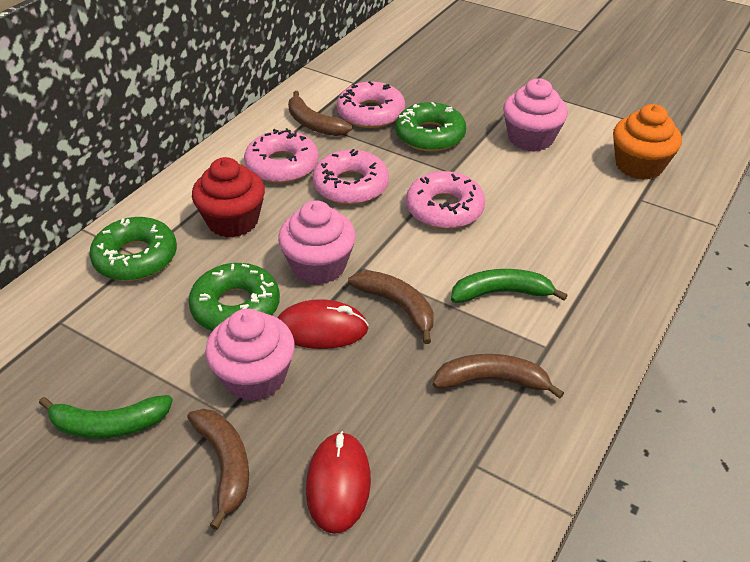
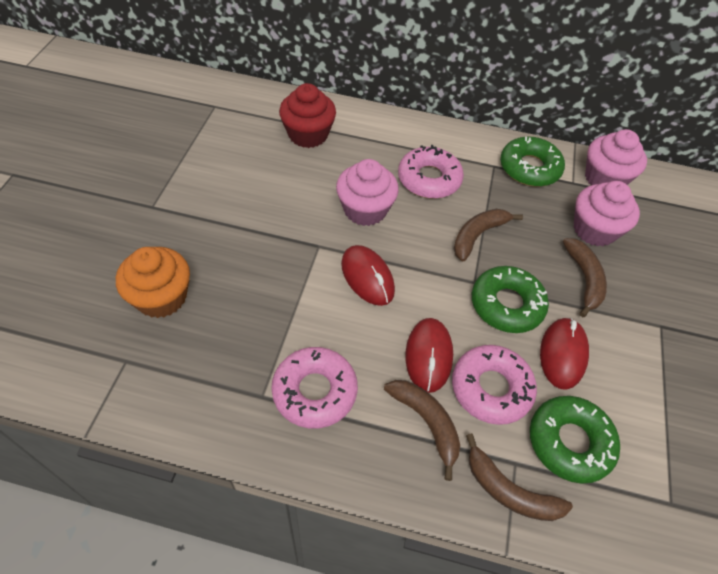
green banana: [39,395,173,439] [451,269,568,303] = 2 -> none = 0
pink donut: [244,128,319,183] [312,149,389,205] [337,81,405,128] [406,171,485,229] = 4 -> [271,347,358,429] [398,145,464,199] [452,345,537,425] = 3
red mouse: [278,299,369,349] [306,431,371,534] = 2 -> [341,245,395,306] [405,318,453,393] [540,317,589,390] = 3

